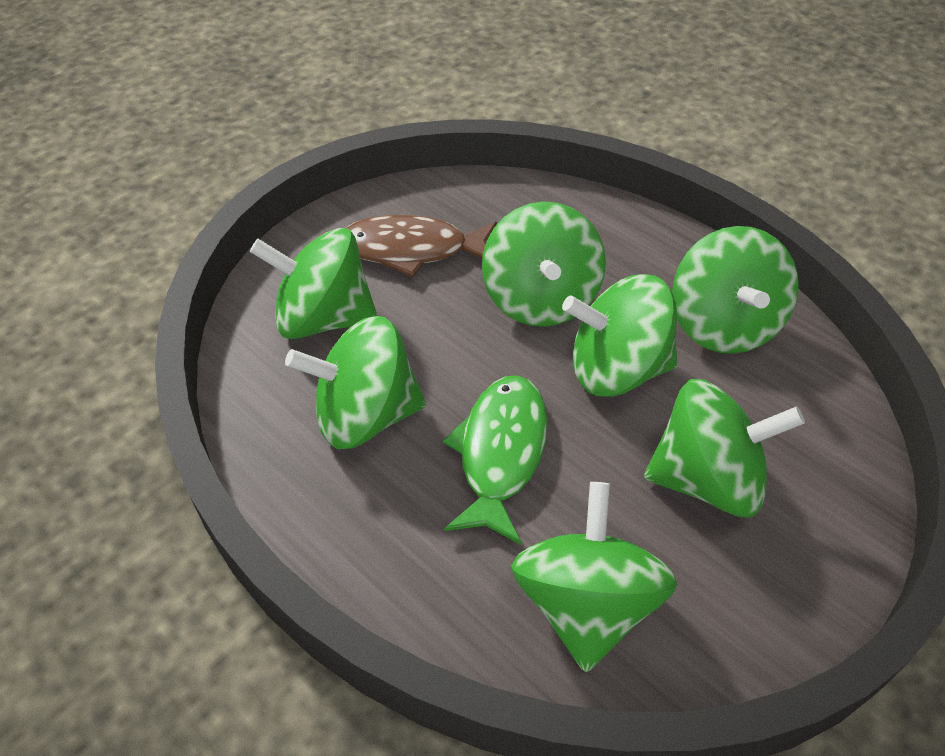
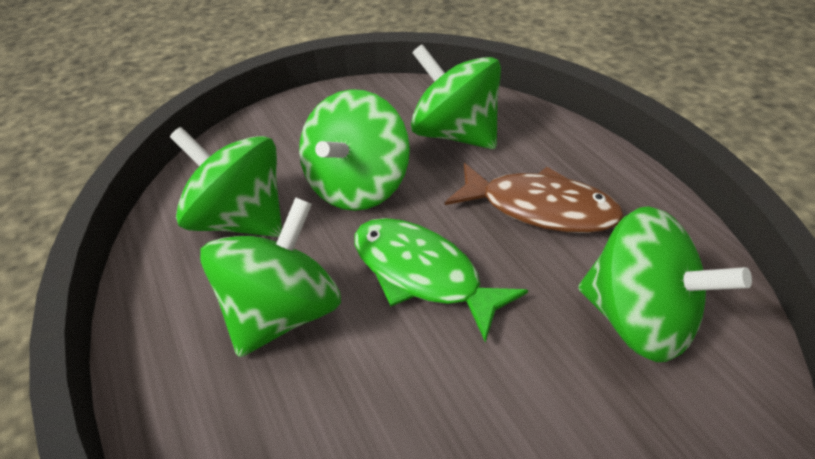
green spinning top: [250,228,378,339] [285,316,426,449] [482,201,606,327] [511,482,677,672] [562,274,678,397] [644,379,805,517] [672,226,799,354] = 7 -> [170,127,282,237] [200,197,341,357] [299,89,410,211] [411,44,501,149] [578,206,752,362] = 5

